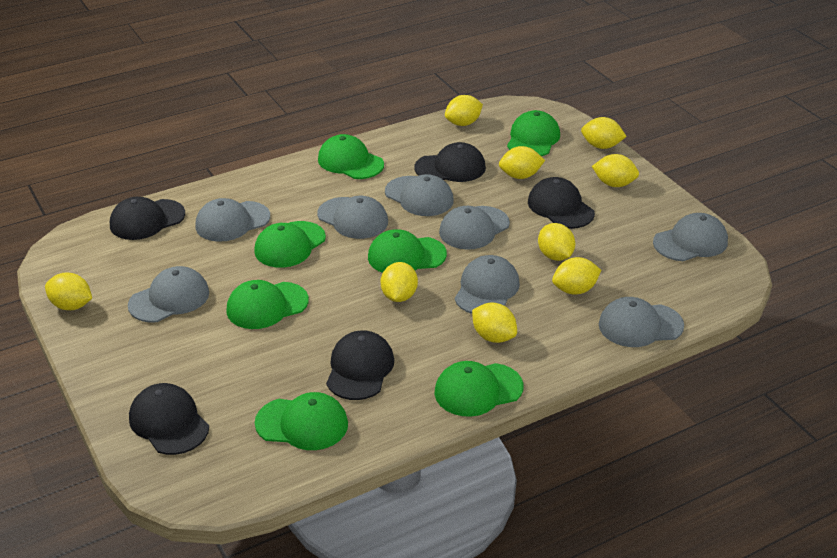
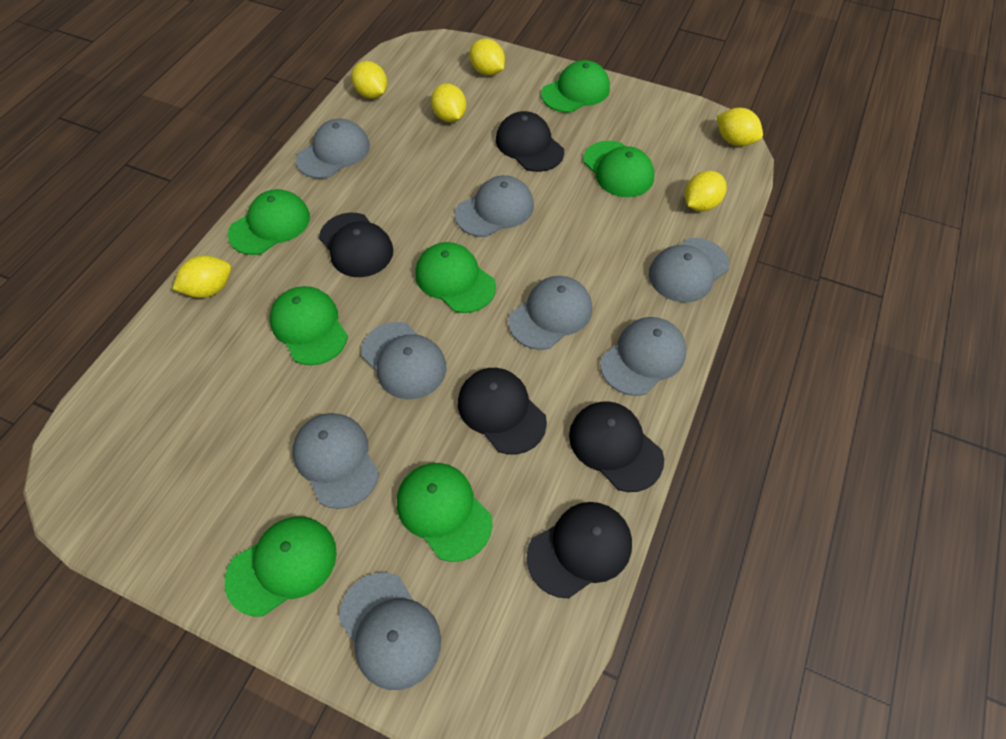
yellow lemon: [45,272,92,310] [381,262,418,302] [445,95,483,126] [472,303,517,343] [499,146,545,179] [538,223,575,261] [552,257,601,295] [581,117,627,149] [592,154,639,187] = 9 -> [172,255,231,298] [351,61,387,99] [431,83,466,122] [470,39,505,76] [685,171,727,211] [717,108,763,146] = 6

